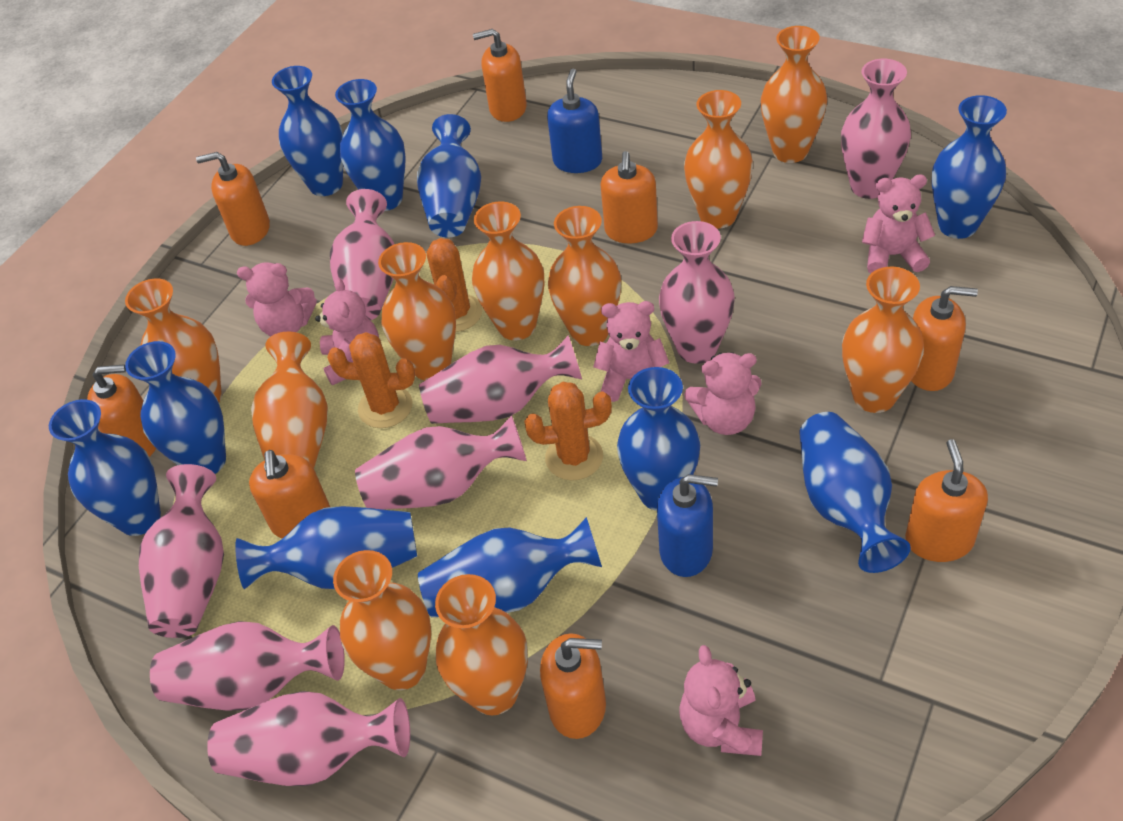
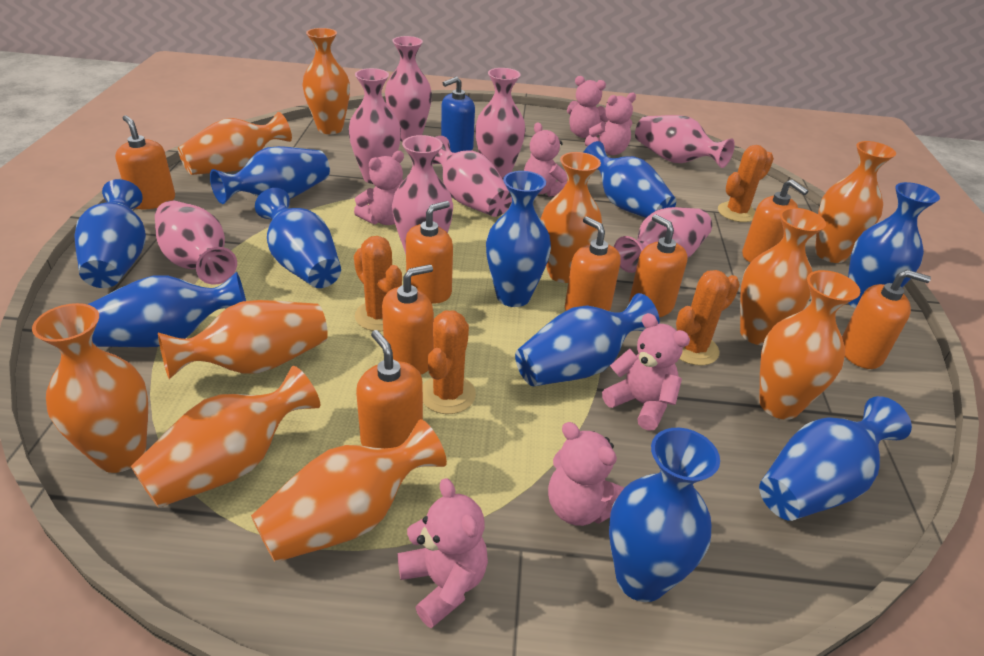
blue soap dispenser: [547,69,602,173] [657,474,718,577] = 2 -> [441,77,475,153] = 1
orange cactus: [327,332,415,428] [427,238,482,332] [524,382,612,480] = 3 -> [354,236,402,331] [423,310,476,414] [676,270,740,366] [718,145,774,222] = 4
pink teddy bear: [237,263,317,337] [315,278,379,385] [593,301,669,402] [679,645,763,756] [684,352,761,435] [862,175,935,274] = 6 -> [354,151,404,225] [398,478,488,628] [524,122,567,197] [548,422,624,526] [567,76,608,138] [585,92,636,155] [602,313,690,431] = 7

